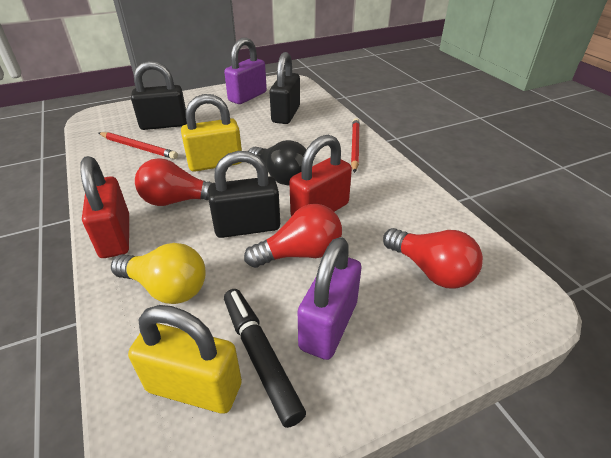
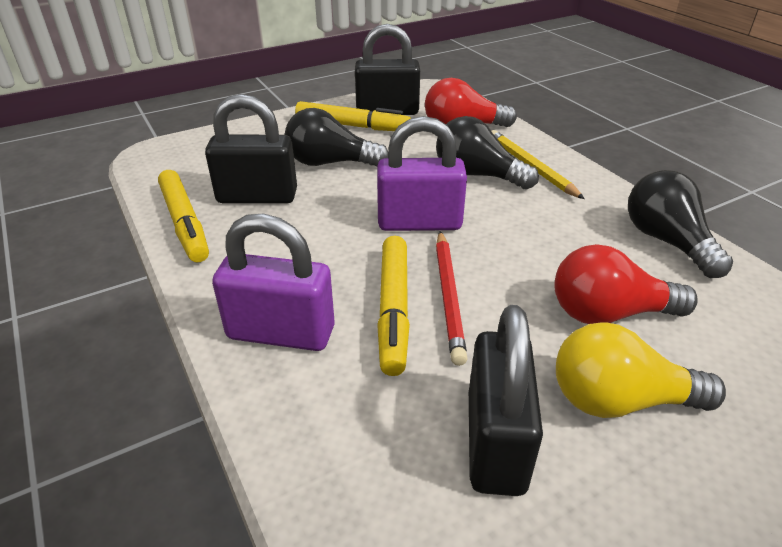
black light bulb: [249,140,306,186] = 1 -> [285,108,388,167] [436,116,539,190] [628,170,733,278] = 3
black marker: [224,289,306,428] = 1 -> none = 0
red light bulb: [135,158,212,206] [244,204,342,268] [383,228,483,289] = 3 -> [425,78,517,127] [555,244,698,324] = 2
red padlock: [80,156,129,258] [289,134,352,216] = 2 -> none = 0
red pencil: [99,132,178,159] [351,118,360,173] = 2 -> [436,231,468,366] = 1
yellow marker: none = 0 -> [158,170,209,262] [295,101,411,131] [377,236,410,376] = 3
yellow padlock: [128,305,242,414] [181,94,242,172] = 2 -> none = 0
yellow pencil: none = 0 -> [491,130,585,199] = 1

